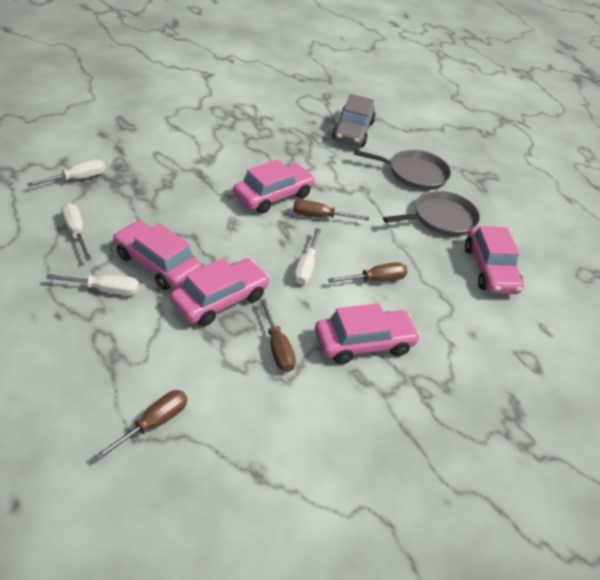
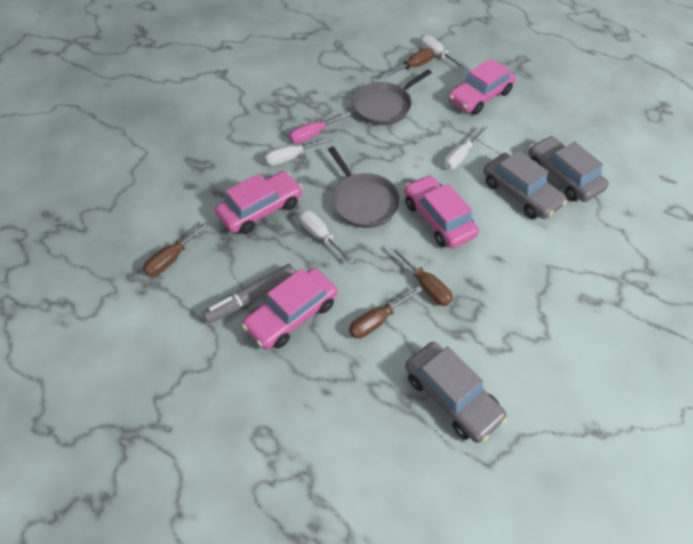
grey car: [332,94,376,147] = 1 -> [405,342,507,443] [483,150,567,219] [528,136,609,202] = 3
grey marker: none = 0 -> [202,264,295,324] = 1
pink car: [113,221,202,290] [170,258,270,326] [233,159,316,214] [315,303,420,364] [465,226,524,294] = 5 -> [215,171,302,234] [242,268,338,349] [404,175,479,249] [448,58,516,115] = 4
pink screwdriver: none = 0 -> [289,112,352,143] = 1

